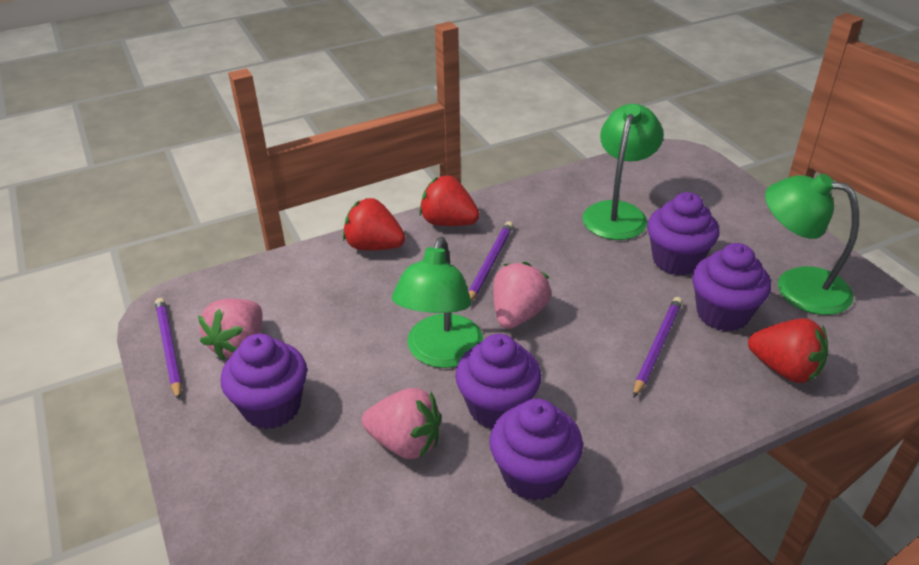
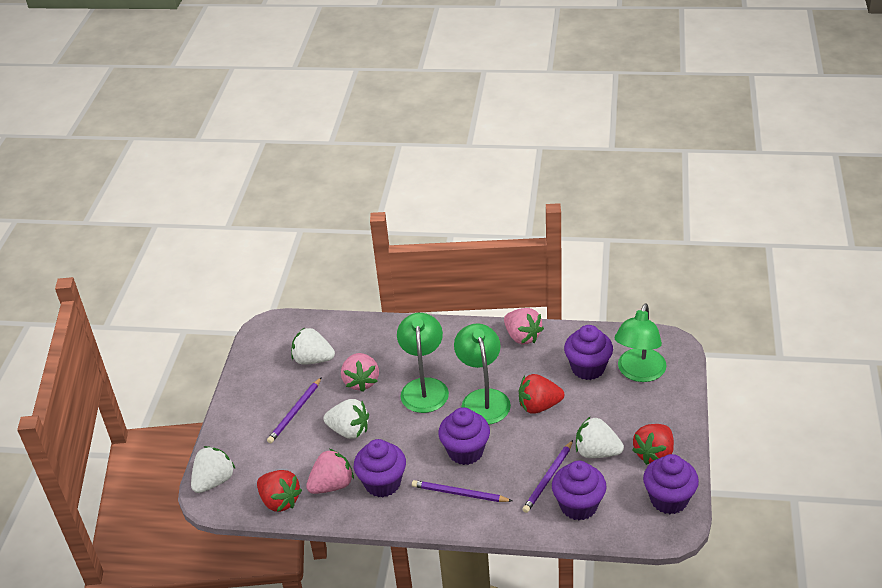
white strawberry: none = 0 -> [191,446,235,493] [291,328,335,365] [323,399,369,439] [576,416,624,458] = 4

